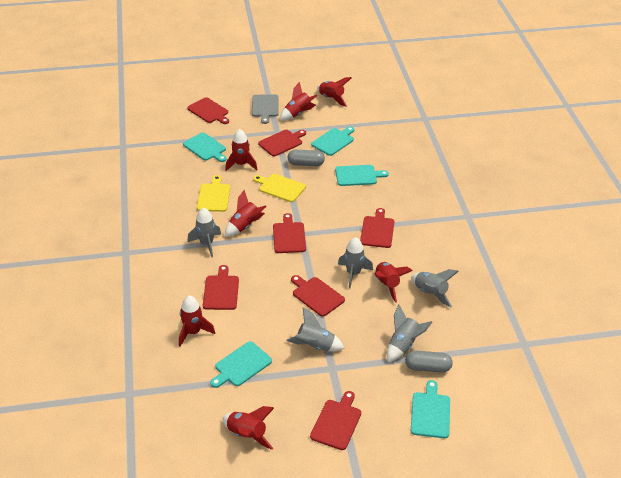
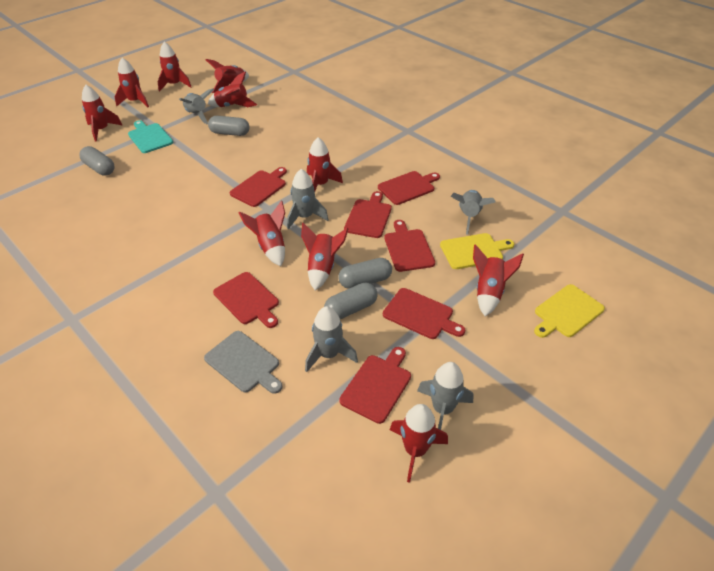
grey capsule: [288,150,325,166] [405,351,453,373] = 2 -> [79,146,114,176] [208,116,250,136] [324,283,378,319] [338,258,392,289] = 4
red rocket: [179,296,215,346] [223,406,274,450] [225,129,258,171] [225,190,267,237] [280,82,317,121] [317,77,352,107] [374,262,412,303] = 7 -> [82,85,123,141] [115,58,149,107] [158,42,191,92] [206,59,249,93] [208,71,257,107] [238,200,285,266] [301,223,349,291] [307,137,343,191] [390,404,448,483] [473,244,524,316] = 10
turquoise cutting board: [183,133,227,162] [210,341,272,388] [311,126,355,156] [335,165,389,186] [411,380,450,438] = 5 -> [128,120,173,153] = 1

